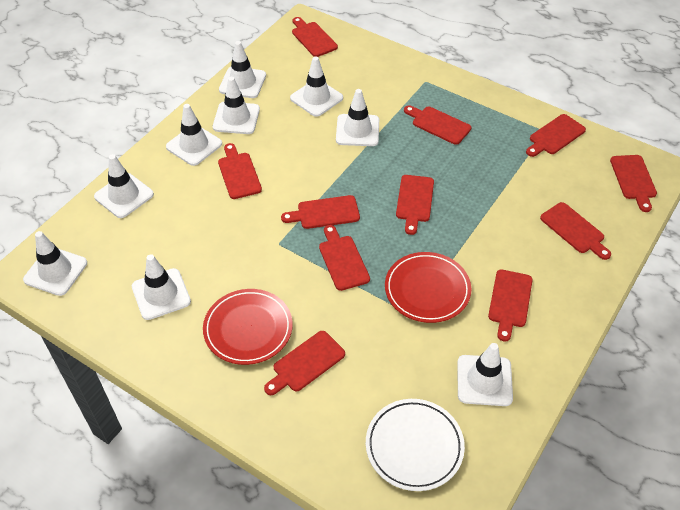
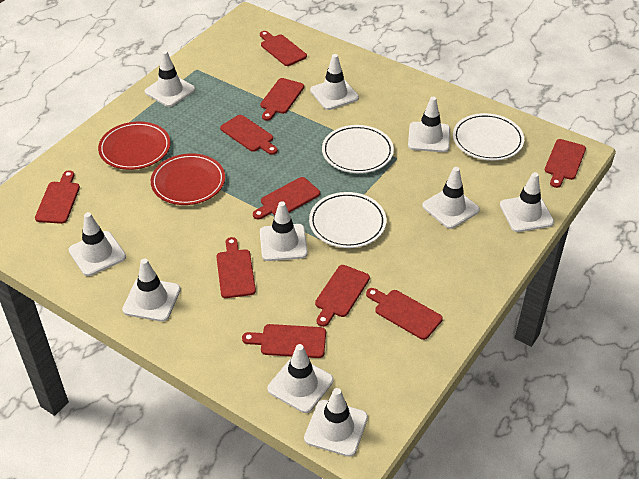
red cutting board: [218,143,262,199] [264,331,345,395] [281,195,360,229] [292,17,338,57] [319,225,370,291] [396,175,434,235] [404,105,471,145] [488,269,533,342] [526,114,586,157] [540,202,611,260] [610,155,657,212] = 11 -> [35,170,80,224] [216,237,256,298] [220,115,278,155] [242,324,326,358] [253,177,320,219] [260,31,307,66] [260,78,304,121] [315,265,370,327] [366,288,443,340] [545,139,586,188] = 10
white plate: [366,399,465,491] = 1 -> [309,192,387,248] [322,125,394,173] [453,113,524,161] = 3
white traffic cone: [23,231,87,296] [94,154,154,218] [132,254,191,320] [166,104,222,166] [213,77,260,134] [219,41,266,98] [290,57,343,117] [336,89,379,146] [457,343,513,406] = 9 -> [68,212,126,276] [122,258,181,322] [145,50,195,107] [260,201,308,261] [267,344,334,413] [304,388,368,457] [310,54,359,110] [408,97,450,152] [422,167,480,229] [500,172,554,232] = 10

